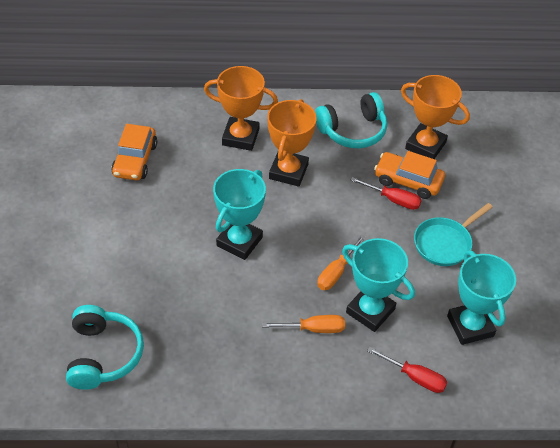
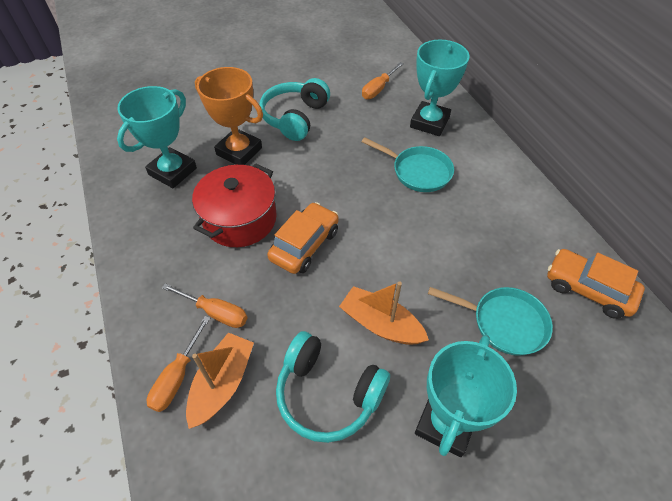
orange boat: none = 0 -> [186,333,254,429] [339,281,429,345] = 2
orange screwdriver: [262,315,345,333] [317,235,366,290] = 2 -> [147,316,210,412] [162,283,247,328] [362,62,404,99] = 3
orange trophy: [204,66,278,151] [267,99,317,187] [401,75,470,159] = 3 -> [195,67,263,165] = 1
red pot: none = 0 -> [192,163,277,247] = 1
red screwdriver: [350,177,422,210] [367,347,447,393] = 2 -> none = 0
turquoise pan: [414,203,493,266] = 1 -> [361,137,454,192] [428,287,553,356] = 2

